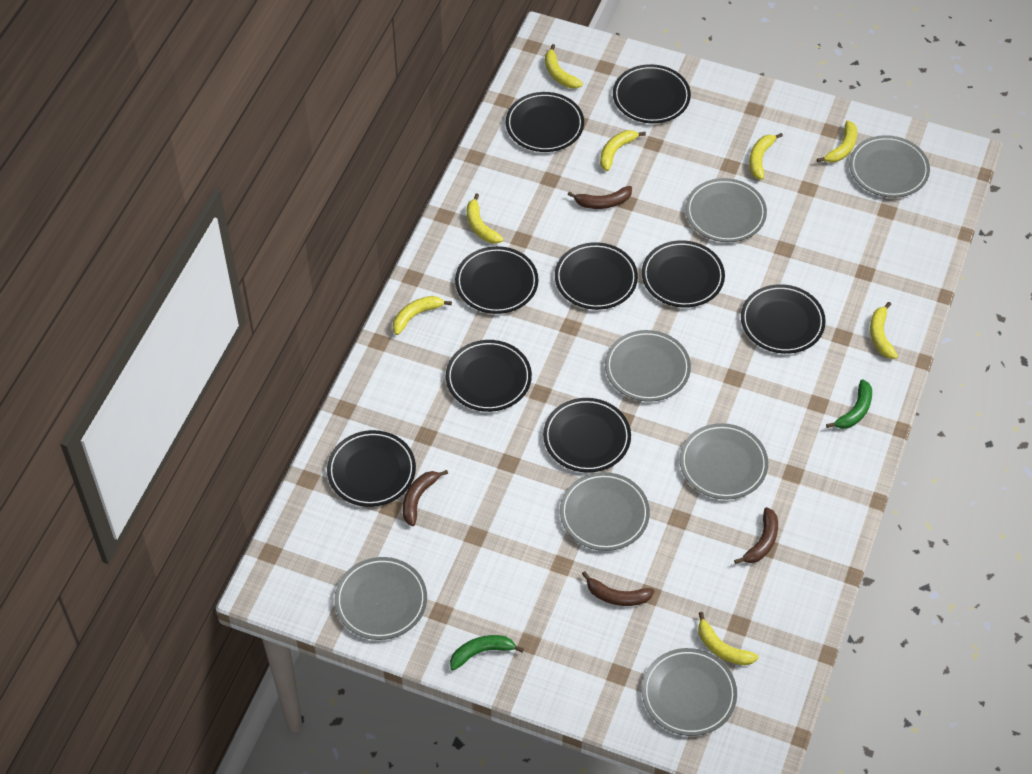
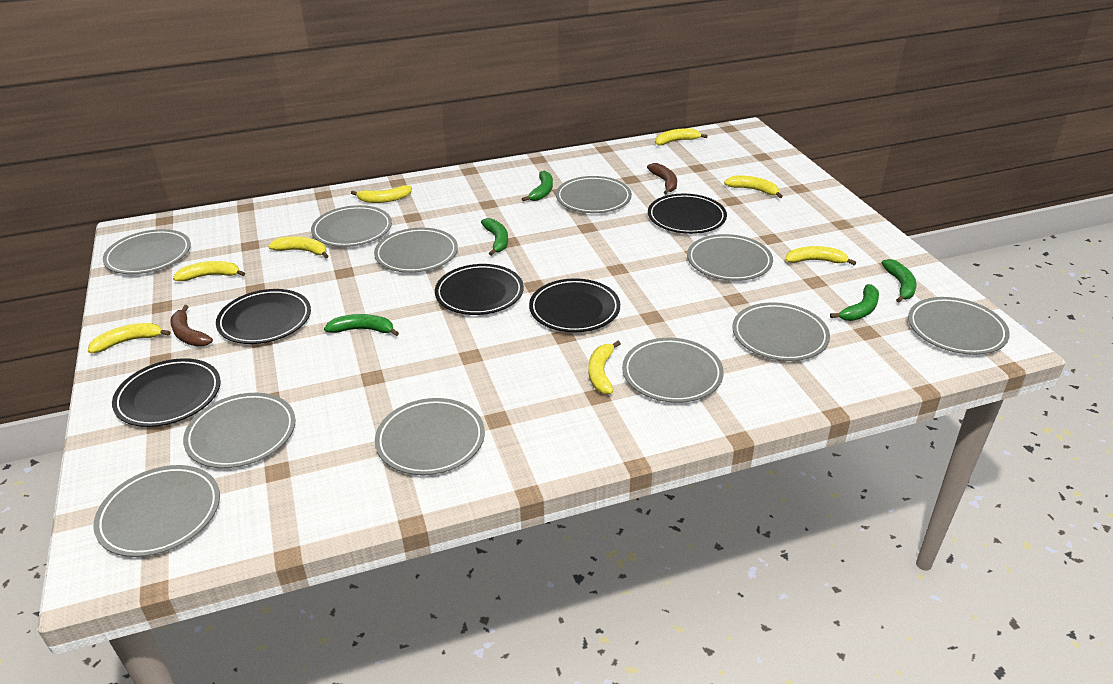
black plate: [327,430,416,507] [446,340,532,412] [455,246,538,314] [506,92,584,152] [543,398,631,473] [555,242,638,310] [613,64,691,123] [642,240,725,308] [741,284,826,354] = 9 -> [112,358,221,427] [216,289,311,344] [435,264,524,315] [529,278,620,332] [648,194,727,234] = 5
brown banana: [403,470,448,526] [567,186,632,209] [582,571,654,606] [734,507,778,564] = 4 -> [170,305,213,347] [647,163,677,194] = 2
green banana: [450,635,524,671] [826,379,872,429] = 2 -> [324,314,399,336] [481,218,508,256] [522,171,553,201] [830,284,879,321] [882,259,916,302] = 5
grey plate: [335,557,427,640] [560,472,650,551] [605,330,691,402] [642,648,737,736] [680,423,768,500] [685,178,767,242] [849,135,930,198] = 7 -> [93,465,220,557] [103,229,191,274] [183,393,295,468] [311,205,392,247] [374,228,458,273] [375,398,485,475] [556,176,632,213] [622,338,724,403] [687,234,773,281] [732,302,830,361] [908,297,1010,355] = 11

